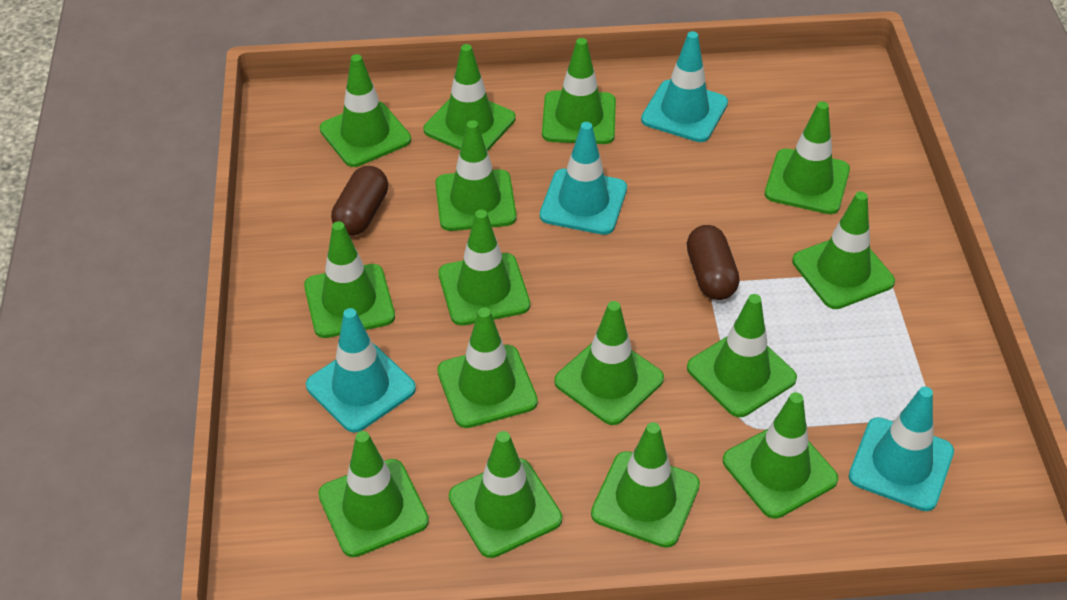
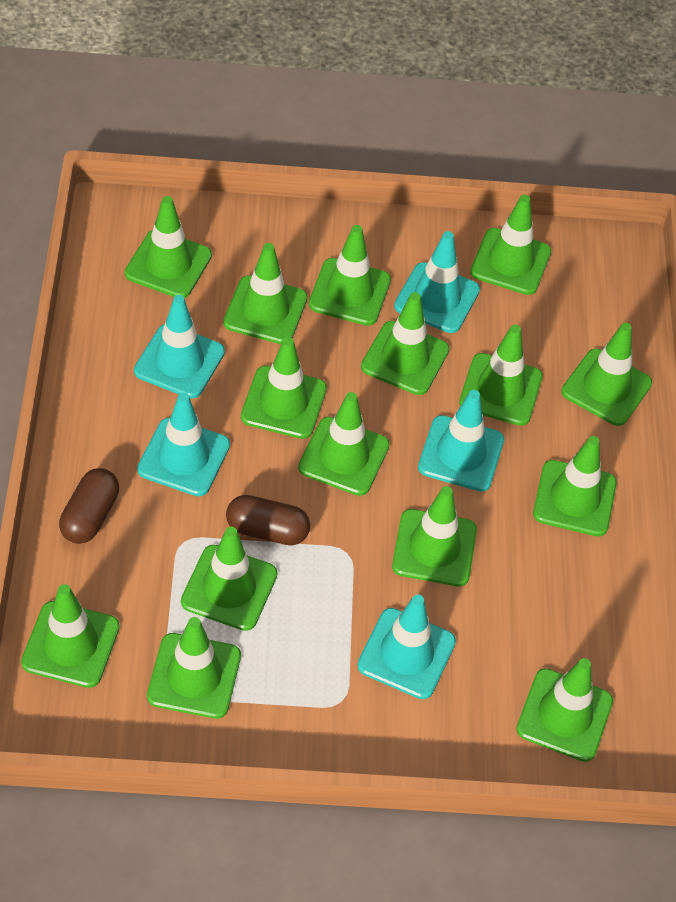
turquoise traffic cone: [306,308,416,433] [540,122,627,235] [641,31,728,142] [849,386,954,511] = 4 -> [134,295,225,399] [137,392,230,496] [357,595,456,699] [394,231,480,333] [418,390,504,492] = 5

